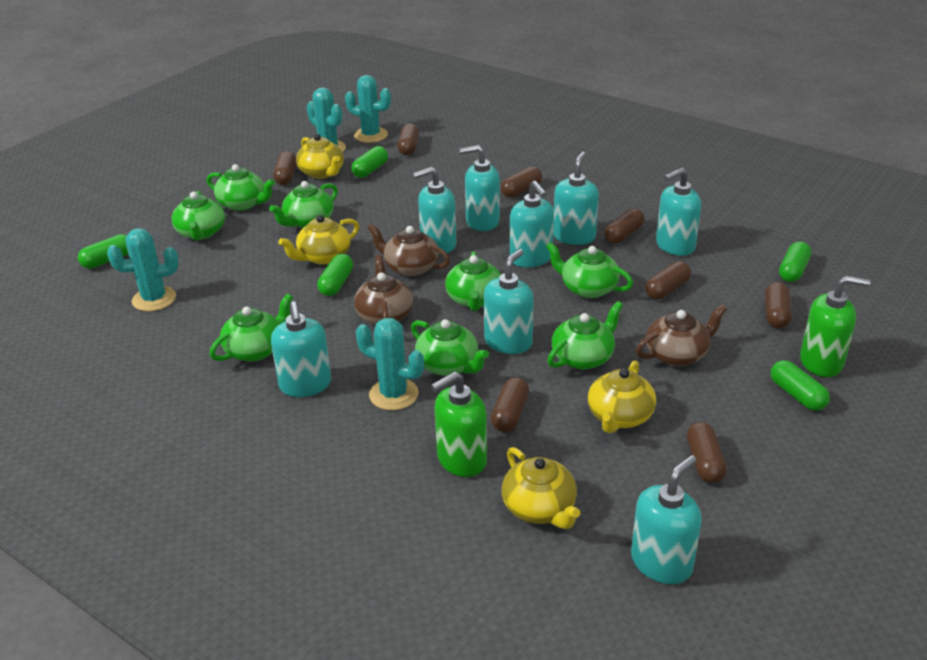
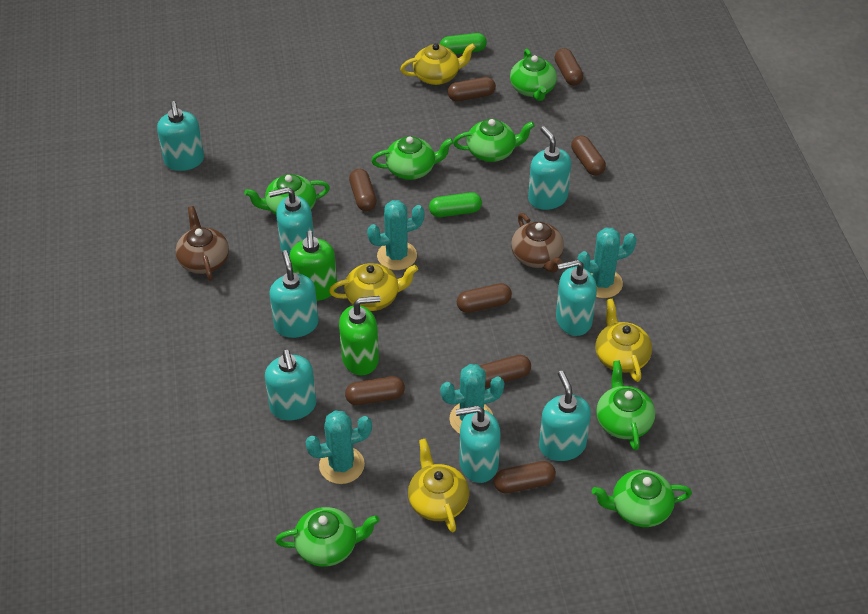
brown teapot: [354,255,413,325] [367,224,450,276] [636,305,727,366] = 3 -> [175,206,229,281] [511,213,564,273] = 2
green capsule: [78,234,128,269] [317,254,353,296] [351,146,388,178] [771,360,830,411] [779,241,811,282] = 5 -> [429,192,482,217] [440,33,487,54] = 2
green teapot: [172,191,225,241] [207,164,275,211] [210,294,293,362] [269,181,338,228] [411,319,489,376] [445,251,501,311] [546,242,633,298] [547,301,623,369] = 8 -> [244,174,330,215] [275,507,379,567] [371,136,454,180] [453,119,535,162] [510,49,557,101] [592,470,692,527] [596,360,655,451] = 7

